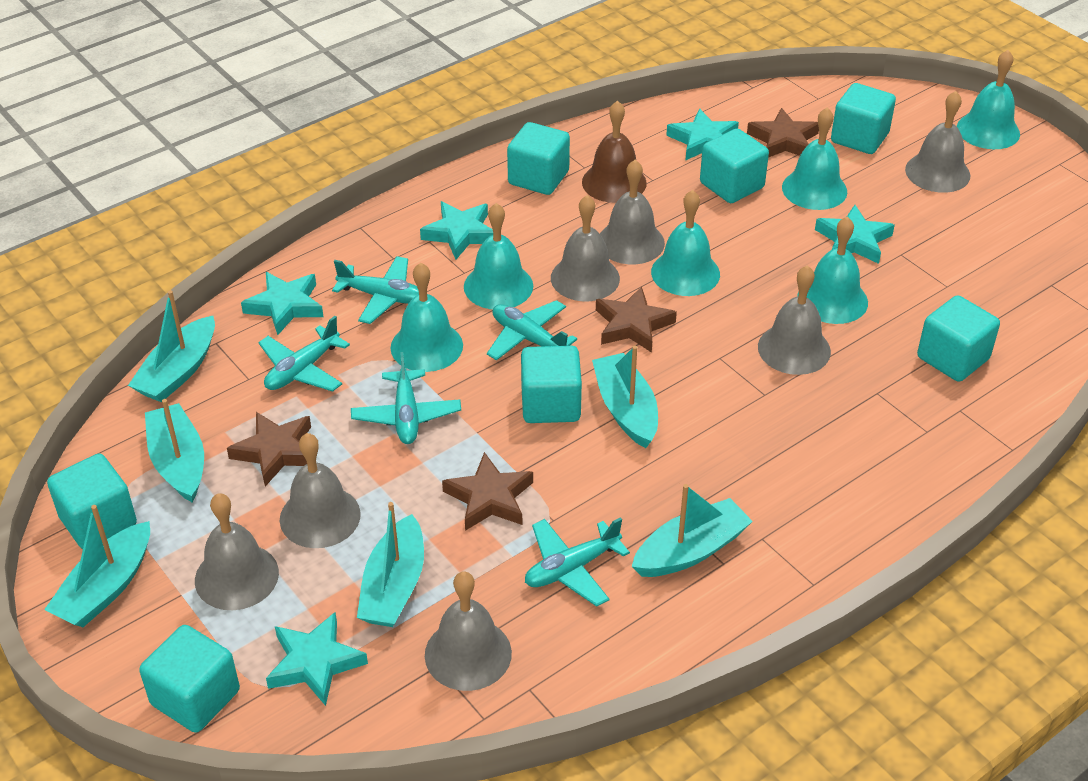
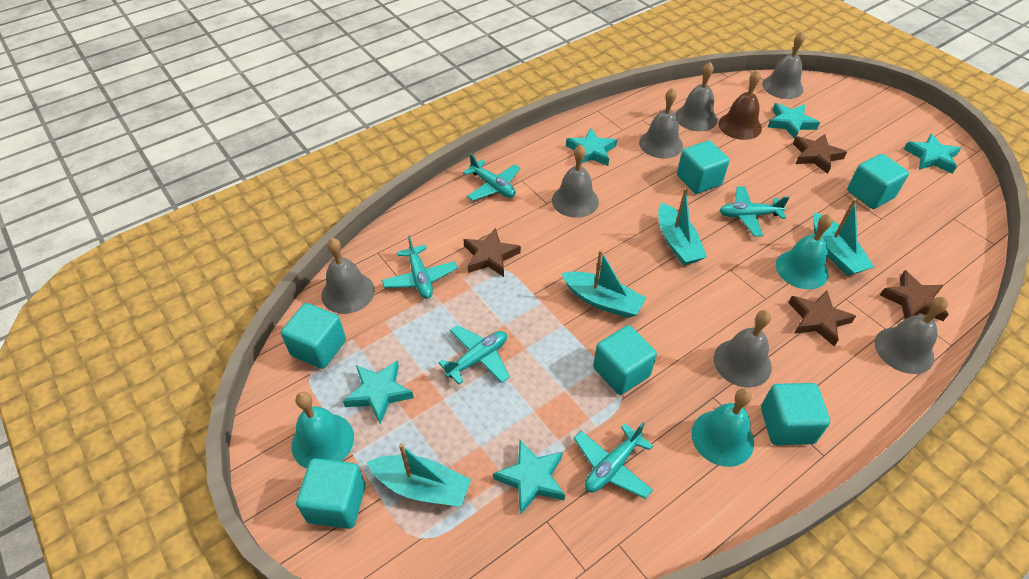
turquoise bell: [391,263,463,372] [464,203,533,309] [651,190,720,296] [782,107,847,210] [797,217,868,324] [957,50,1020,149] = 6 -> [291,391,354,468] [692,388,754,467] [776,214,833,289] = 3
turquoise boat: [44,505,150,627] [128,290,215,402] [145,399,204,503] [357,502,424,627] [592,346,658,448] [632,484,753,577] = 6 -> [367,443,471,507] [561,250,646,318] [658,188,707,265] [813,198,874,276] = 4
turquoise cube: [47,453,137,549] [139,625,240,733] [507,122,570,195] [521,346,582,423] [700,128,769,203] [831,83,896,154] [917,295,1000,382] = 7 -> [281,303,346,369] [296,458,366,529] [593,325,657,395] [677,141,730,194] [761,383,830,445] [847,154,909,209] = 6

